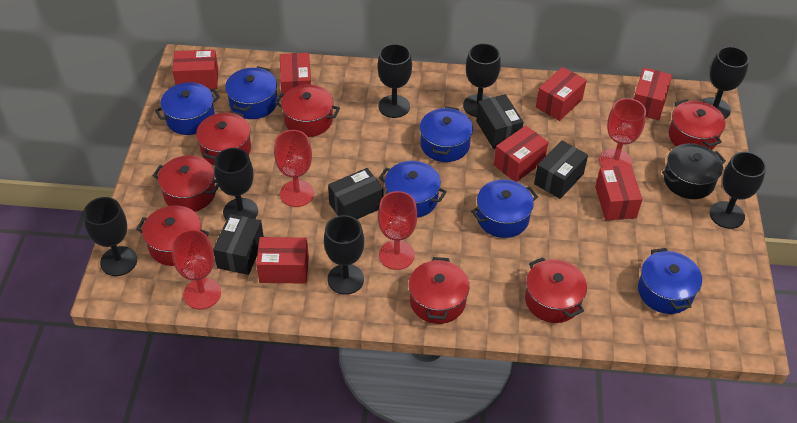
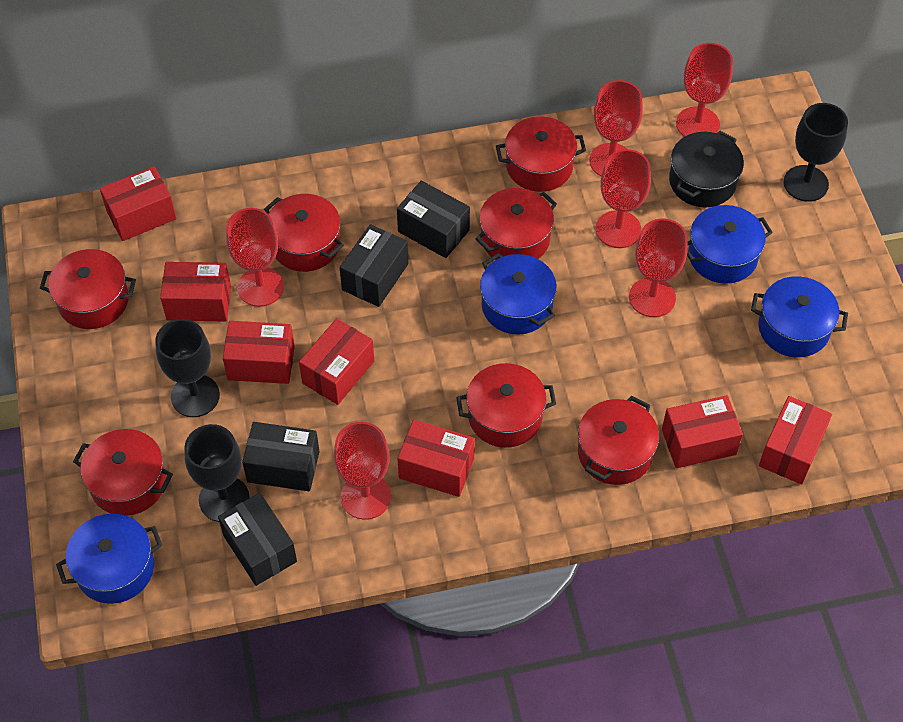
black goblet: [83,197,137,276] [214,148,258,220] [324,215,364,295] [377,44,412,118] [463,43,501,117] [701,46,749,119] [710,152,766,229] = 7 -> [155,319,220,417] [184,424,250,522] [784,103,848,202] = 3
blue pot: [155,82,220,135] [225,66,277,119] [379,161,447,218] [420,106,473,162] [471,179,538,238] [638,248,702,314] = 6 -> [56,514,162,604] [480,253,557,335] [687,205,773,284] [751,276,848,358] = 4
red goblet: [171,230,221,309] [274,130,314,207] [378,191,417,270] [599,98,646,168] = 4 -> [226,208,284,307] [334,422,391,520] [589,80,643,176] [596,149,651,248] [629,218,688,317] [676,43,733,137] = 6

